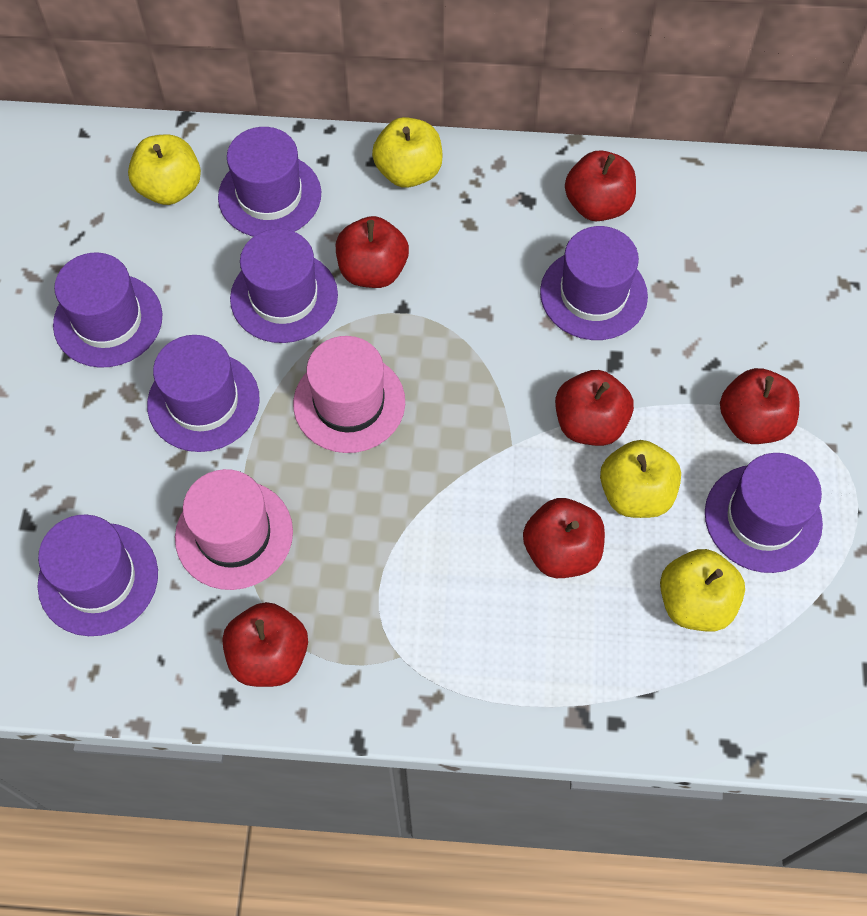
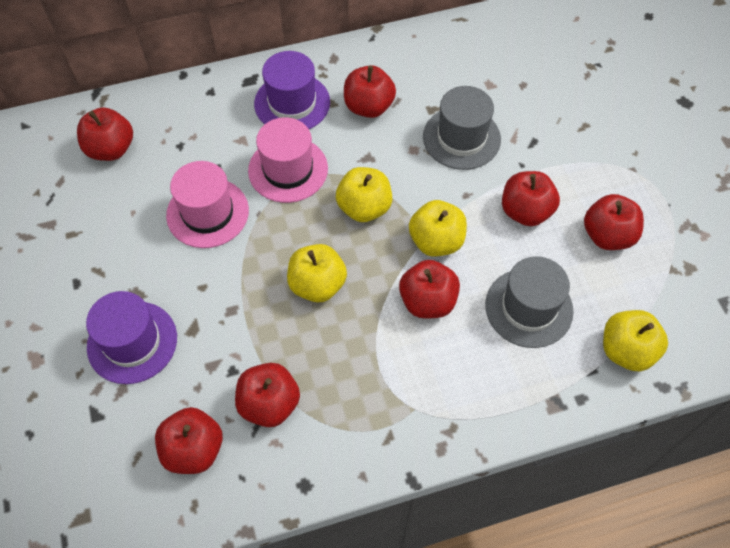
grey hat: none = 0 -> [423,86,501,170] [485,256,574,348] = 2
purple hat: [38,515,158,636] [53,253,162,368] [147,335,260,452] [218,127,321,237] [230,229,338,343] [540,226,648,340] [705,453,823,573] = 7 -> [86,291,177,384] [254,51,330,129] = 2
red apple: [222,602,308,687] [336,216,409,288] [523,498,605,578] [555,370,634,446] [565,150,636,221] [720,368,799,444] = 6 -> [77,107,133,161] [155,407,223,474] [235,363,300,427] [344,65,396,118] [399,260,460,318] [502,171,560,226] [584,194,644,250] = 7

